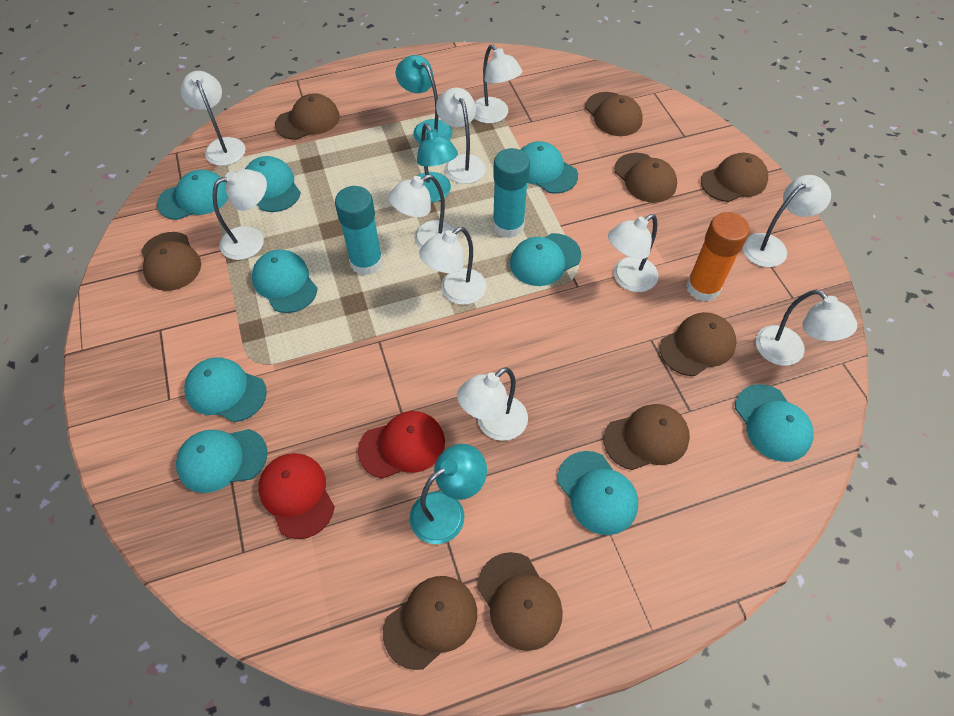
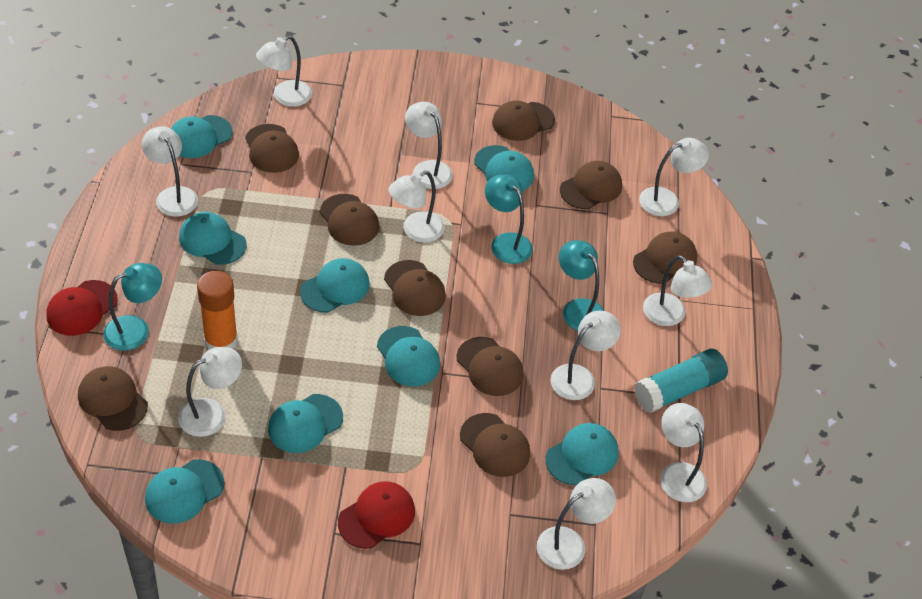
turquoise cap: [157,170,228,220] [176,429,268,493] [184,357,267,422] [245,156,301,212] [252,250,318,313] [510,233,581,286] [521,141,578,194] [557,451,638,535] [735,384,814,462] = 9 -> [145,459,225,524] [171,115,233,158] [179,212,246,265] [268,394,343,453] [300,258,370,313] [377,326,440,386] [474,145,534,191] [546,423,619,485] = 8
turquoise glue stick: [335,186,383,275] [493,148,530,238] = 2 -> [634,349,728,413] = 1

